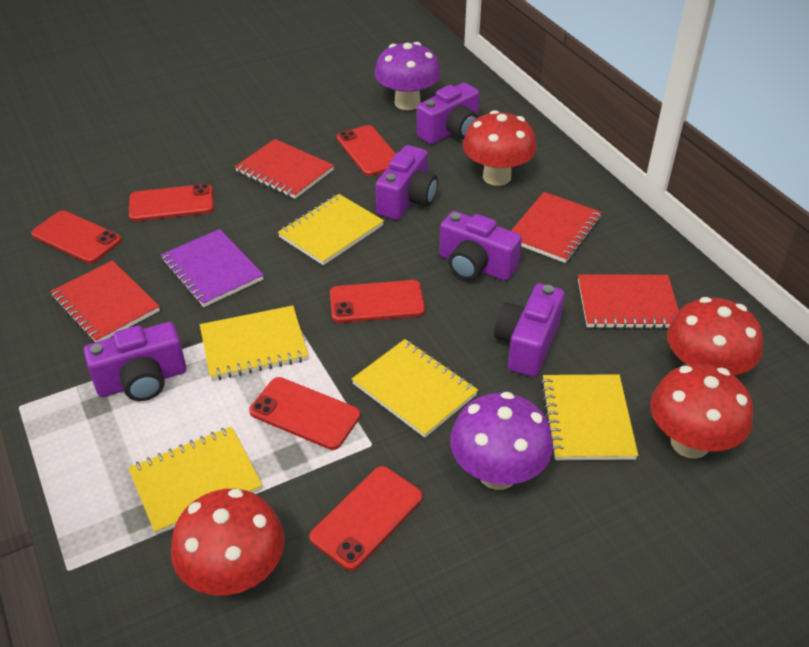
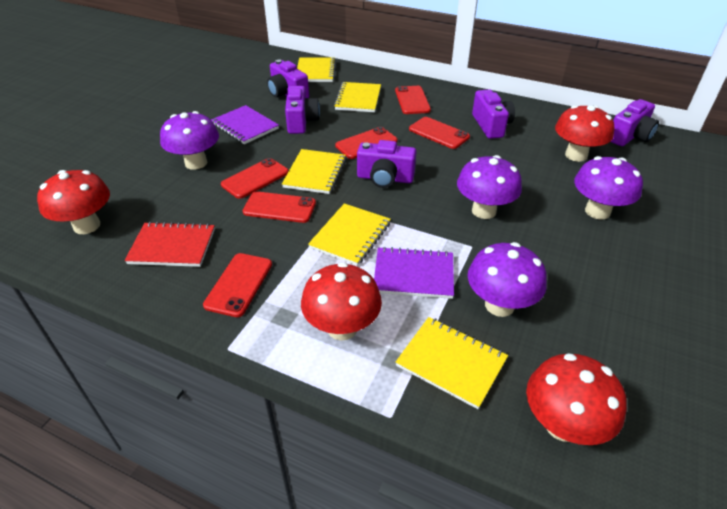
purple mushroom: [374,42,441,110] [450,392,553,490] = 2 -> [160,111,219,170] [457,155,522,219] [468,242,547,317] [574,156,643,220] = 4
purple notebook: [161,229,264,307] = 1 -> [211,105,279,144] [374,247,454,299] = 2
red notebook: [50,260,160,342] [235,139,334,199] [511,192,602,263] [578,274,679,329] = 4 -> [125,222,215,267] = 1

